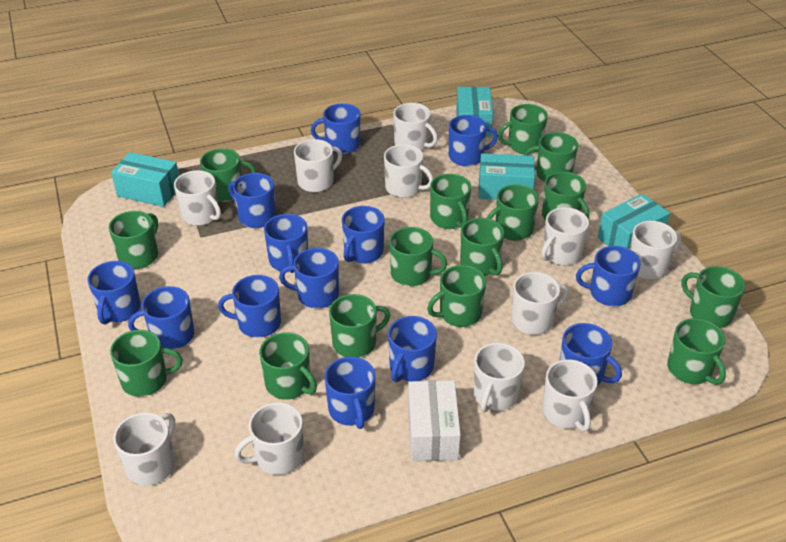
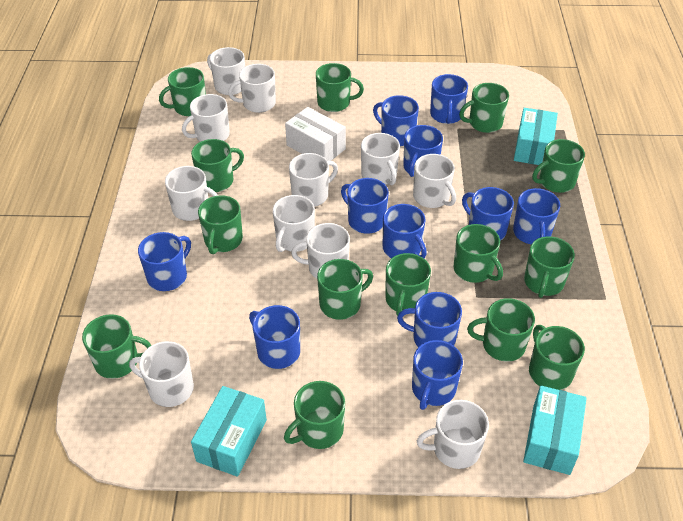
blue mug: [87,261,141,325] [128,286,194,350] [218,275,281,338] [228,173,276,228] [264,214,308,273] [279,248,339,309] [311,103,360,154] [324,357,375,429] [342,206,385,264] [388,316,437,382] [449,115,498,166] [560,323,622,386] [576,246,641,306] = 13 -> [138,232,191,291] [249,305,300,369] [341,178,389,234] [373,95,419,146] [383,204,427,259] [397,292,462,347] [403,125,443,177] [412,340,463,410] [430,74,468,124] [462,187,514,241] [513,188,560,244] = 11
green mug: [109,211,158,269] [110,330,182,397] [200,148,256,202] [259,332,317,400] [329,294,390,358] [389,227,447,286] [427,265,486,327] [430,174,471,229] [460,218,504,276] [487,184,539,241] [498,104,548,154] [524,132,578,182] [542,172,589,220] [667,318,726,385] [681,266,745,328] = 15 -> [82,314,152,379] [159,67,206,116] [191,139,244,192] [198,195,243,254] [284,381,345,449] [316,63,364,112] [317,259,373,320] [385,253,431,316] [454,224,503,283] [459,83,509,133] [467,298,535,362] [524,236,575,298] [529,325,585,390] [532,139,585,193] = 14
turquoise box: [111,152,179,207] [456,87,493,137] [479,153,535,200] [598,194,670,249] = 4 -> [191,386,267,477] [514,108,558,165] [523,386,587,475] = 3

